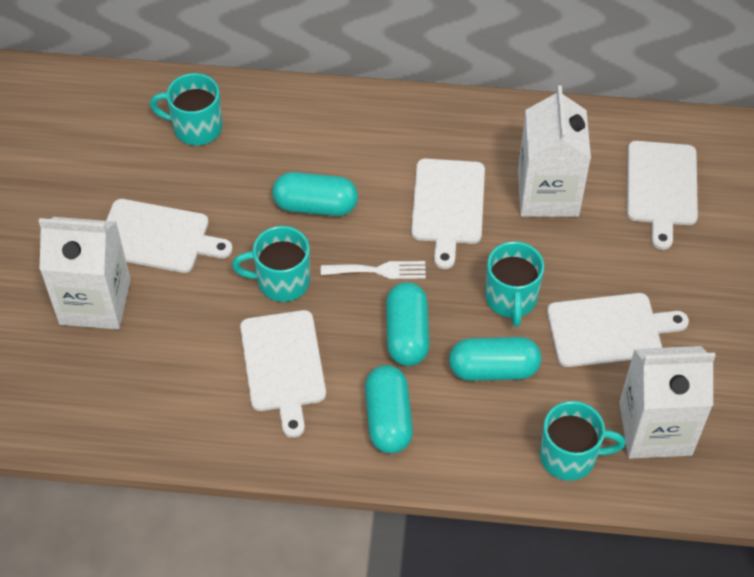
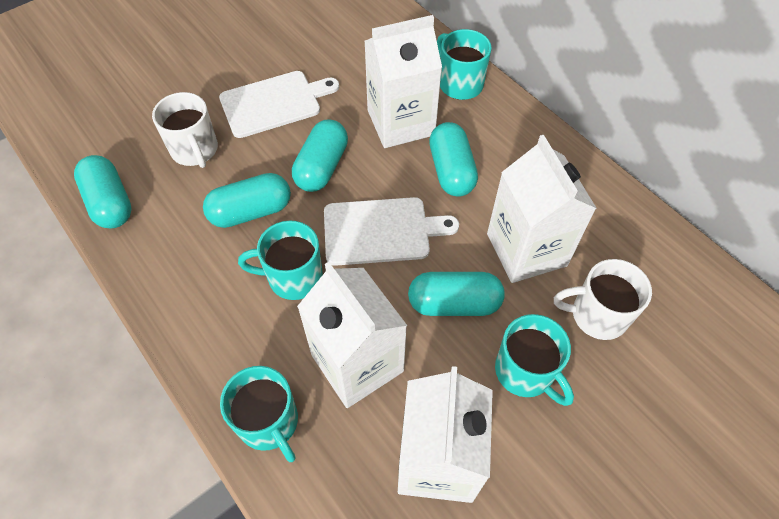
turquoise capsule: [273,172,358,216] [365,365,413,453] [386,282,430,366] [449,337,541,381] = 4 -> [74,155,132,228] [203,173,291,228] [292,119,348,192] [408,272,505,316] [429,122,478,197] = 5
white carton: [39,217,131,330] [518,85,591,217] [619,346,716,459] = 3 -> [297,262,407,408] [364,15,442,148] [398,366,493,503] [487,135,597,283] = 4
white cutting board: [106,199,233,273] [240,310,326,438] [411,158,485,269] [547,293,689,367] [627,141,698,250] = 5 -> [219,71,339,138] [324,197,459,266] = 2
white fork: [321,261,426,279] = 1 -> none = 0
white mug: none = 0 -> [152,92,218,168] [554,259,652,340] = 2

